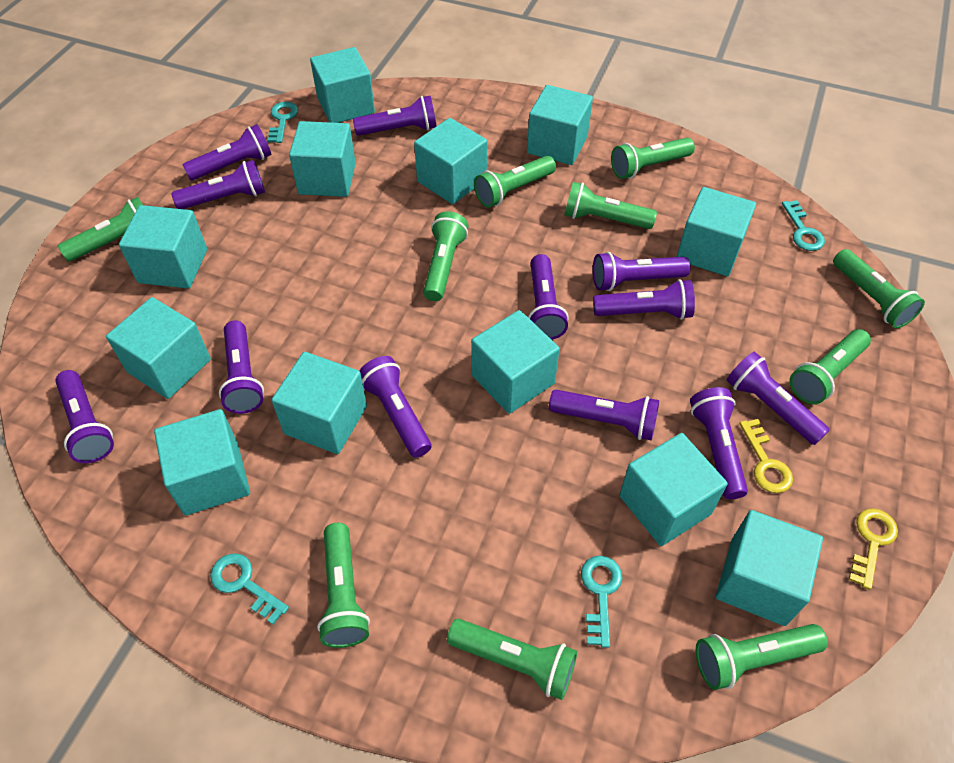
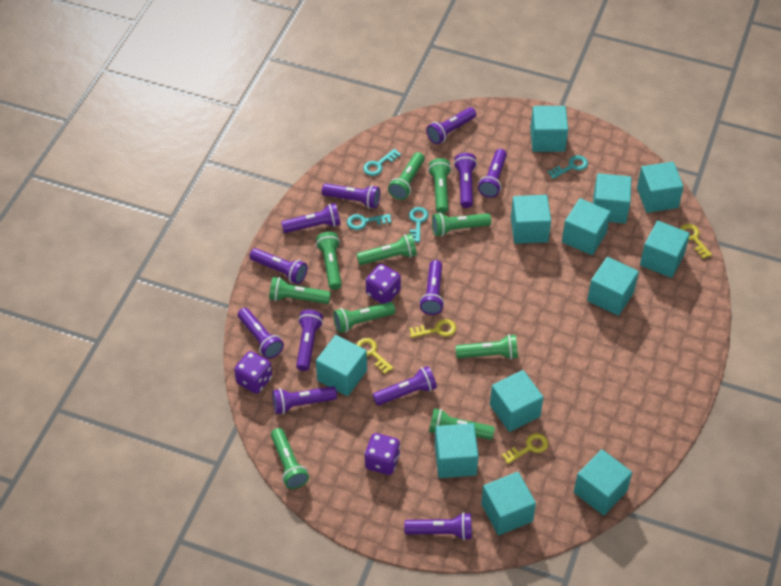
purple dice: none = 0 -> [234,351,272,394] [364,433,400,475] [366,264,401,304] = 3
yellow key: [739,419,793,493] [849,508,898,590] = 2 -> [356,338,393,374] [409,319,456,338] [502,433,548,464] [680,224,712,259] = 4

